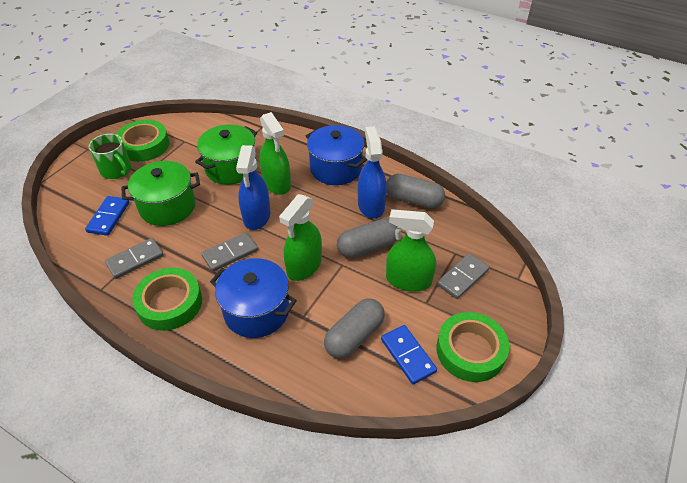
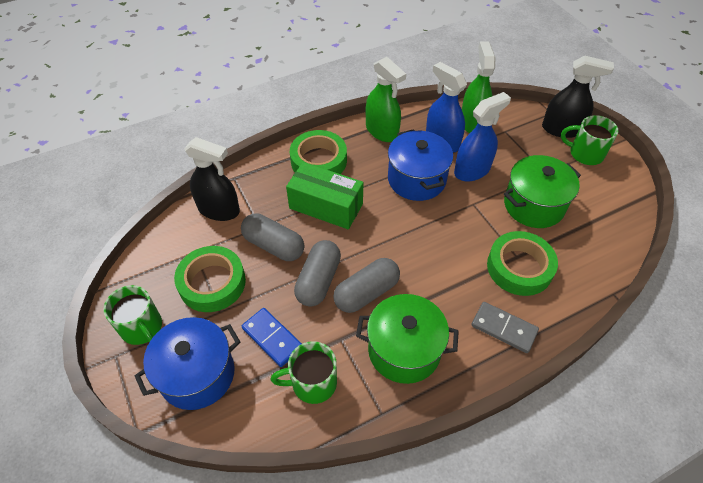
black spray bottle: none = 0 -> [184,137,240,221] [542,55,614,138] = 2
blue domino: [85,196,130,236] [381,325,437,384] = 2 -> [242,308,302,367] = 1
green box: none = 0 -> [286,162,364,229] = 1
green mug: [89,134,132,179] = 1 -> [104,285,162,345] [271,341,337,404] [561,115,618,165] = 3
green spray bottle: [259,112,291,195] [279,194,322,281] [386,209,436,292] = 3 -> [366,57,406,142] [462,42,495,133] = 2
grey domino: [105,238,164,279] [201,232,258,272] [437,253,489,299] = 3 -> [472,302,539,353] = 1

